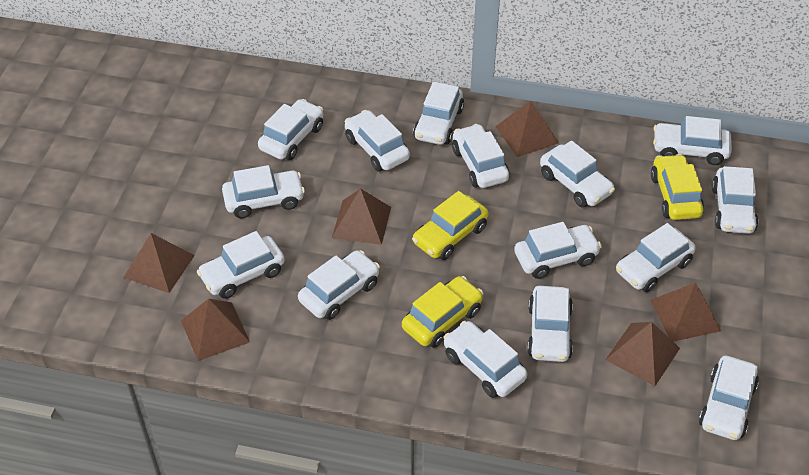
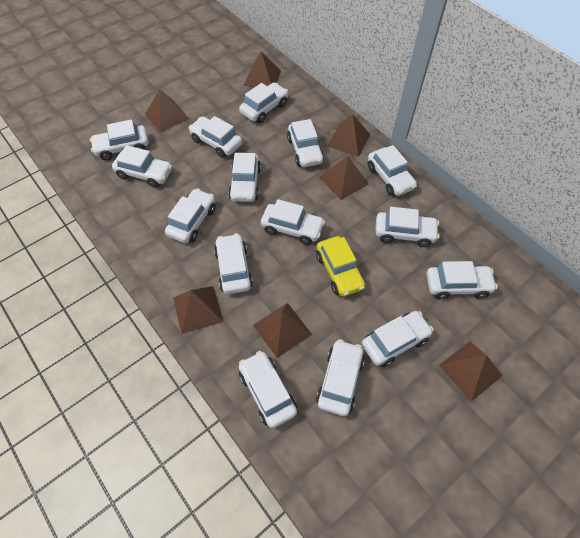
brown pyramid: [123,233,195,293] [181,299,250,361] [332,188,391,245] [495,101,559,157] [606,322,680,386] [651,282,721,342] = 6 -> [145,90,189,132] [173,286,223,334] [243,51,281,87] [253,303,312,358] [320,156,369,200] [327,114,370,157] [439,341,503,401] = 7
yellow car: [402,276,483,348] [412,191,489,260] [651,154,704,220] = 3 -> [316,236,365,297] = 1

